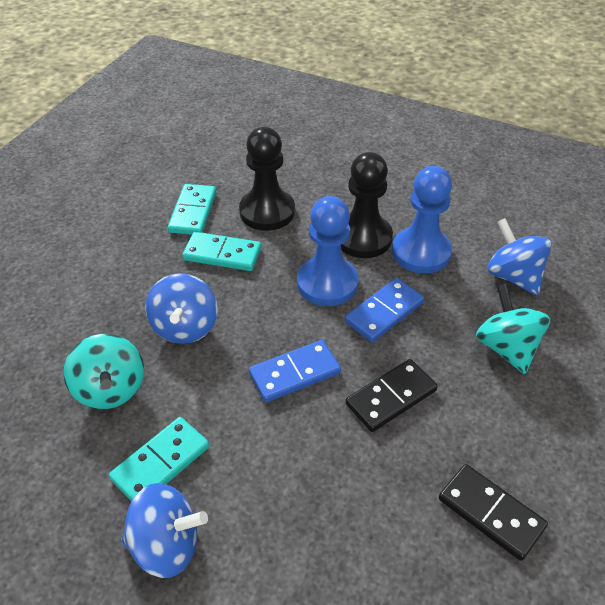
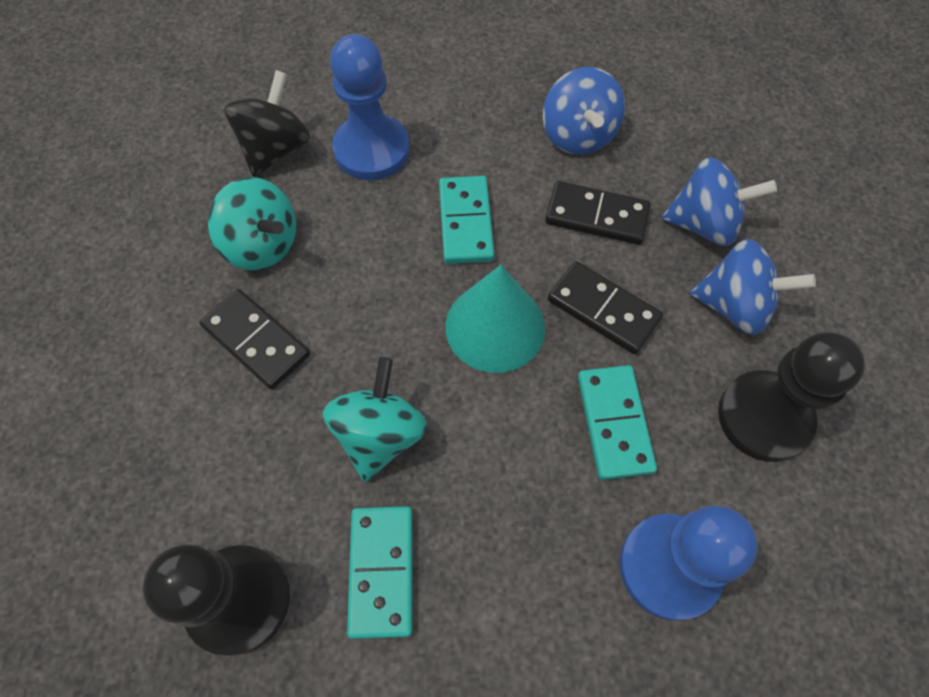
black domino: [346,359,438,432] [439,464,548,561] = 2 -> [200,289,310,390] [545,181,651,245] [548,261,663,354] = 3
black spinning top: none = 0 -> [224,70,310,177] = 1
blue domino: [249,340,341,402] [345,278,424,342] = 2 -> none = 0
turquoise cone: none = 0 -> [445,265,545,373] = 1

